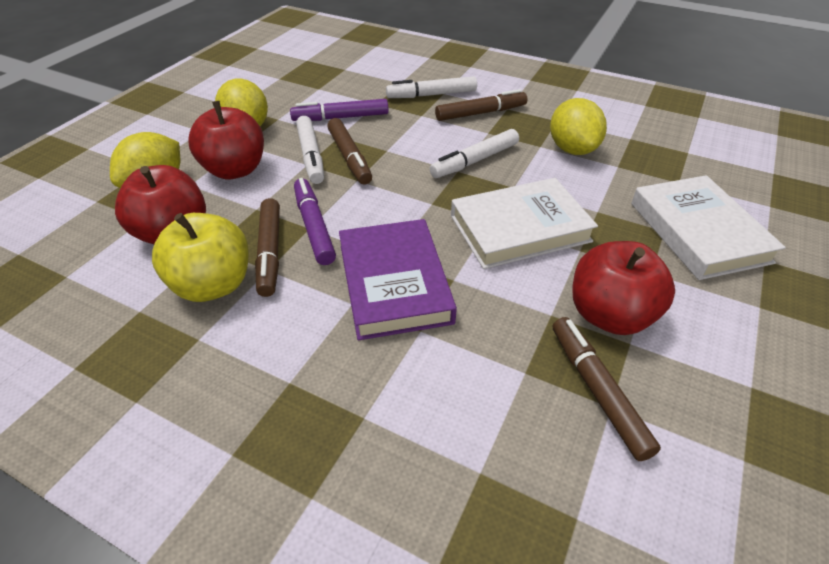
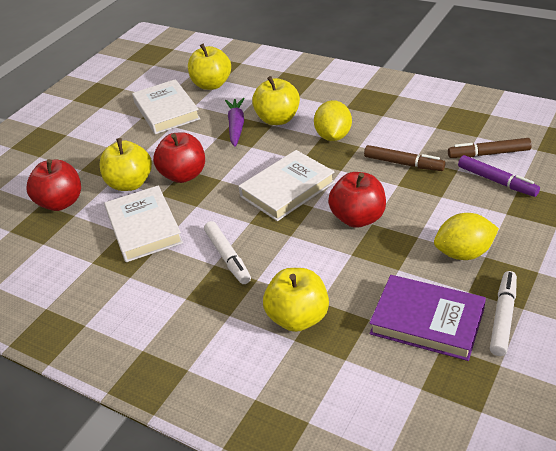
brown marker: [255,198,280,297] [327,118,372,185] [435,89,527,121] [553,317,661,461] = 4 -> [364,145,446,171] [448,138,532,158] = 2
purple carrot: none = 0 -> [225,98,245,147] = 1
purple marker: [290,99,389,121] [294,178,336,265] = 2 -> [458,155,540,197] = 1
white book: [451,178,598,269] [631,175,786,280] = 2 -> [104,185,183,262] [132,79,200,134] [238,150,335,221] = 3
white marker: [296,116,324,184] [386,76,477,98] [430,129,519,178] = 3 -> [204,221,251,284] [490,271,517,356] = 2
yellow apple: [152,213,249,302] = 1 -> [100,138,152,191] [188,44,231,90] [252,76,300,125] [263,268,329,332] = 4
yellow lemon: [110,132,180,188] [215,78,268,126] [550,98,607,155] = 3 -> [314,100,352,141] [434,213,499,260] = 2

